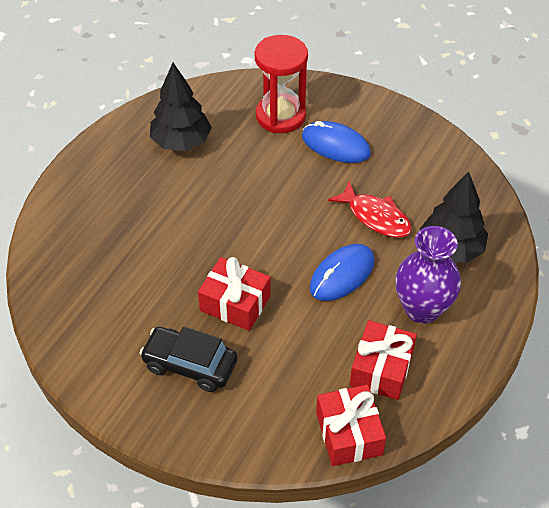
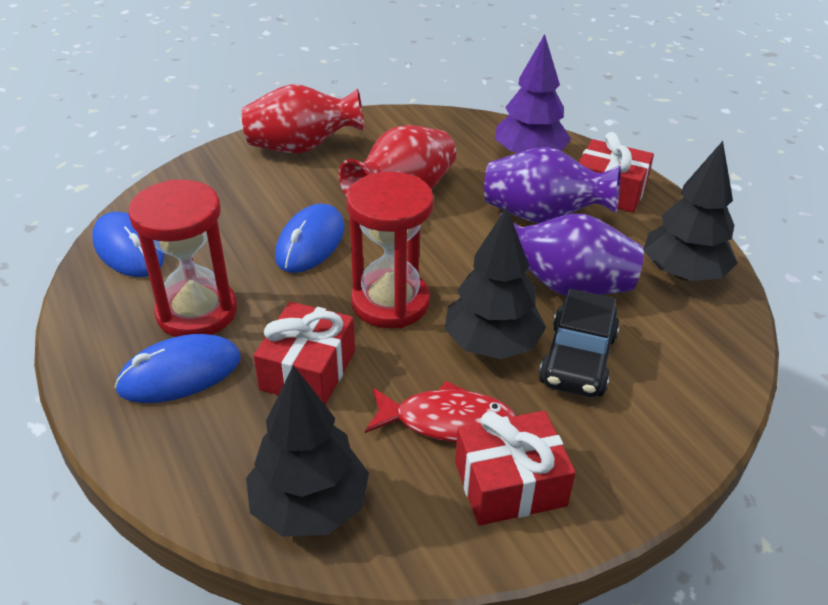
black tree: [150,63,212,151] [420,171,488,263] = 2 -> [246,365,369,537] [445,207,546,359] [643,141,738,281] = 3
blue mouse: [302,121,371,163] [310,244,374,301] = 2 -> [92,212,164,277] [114,334,241,403] [275,204,345,273] = 3
purple tree: none = 0 -> [495,34,571,153] = 1
purple vase: [395,226,461,324] = 1 -> [484,147,621,223] [499,213,644,296] = 2
red hourglass: [254,35,308,133] = 1 -> [128,179,237,337] [346,172,434,328] = 2
red vase: none = 0 -> [241,84,364,154] [339,125,456,197] = 2

